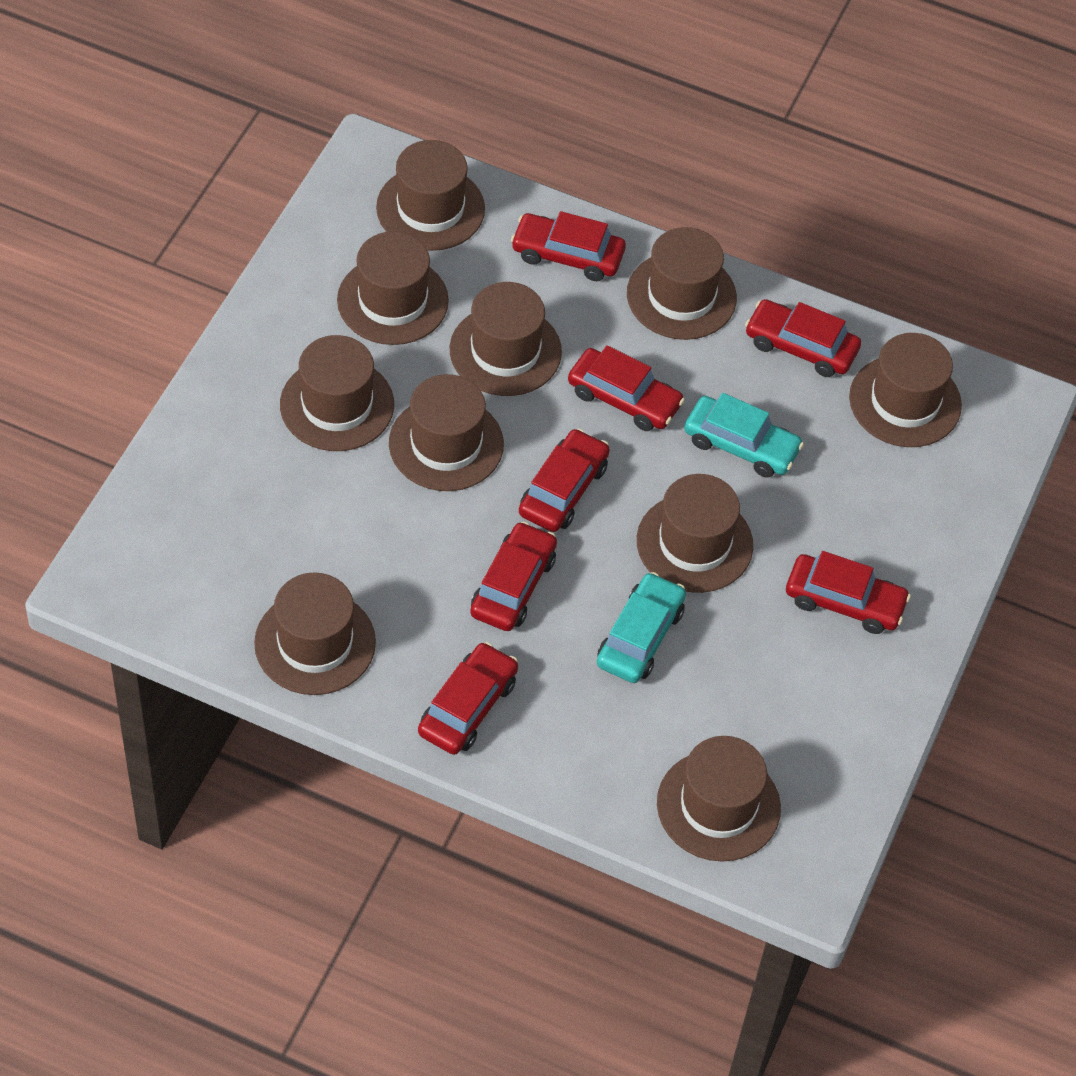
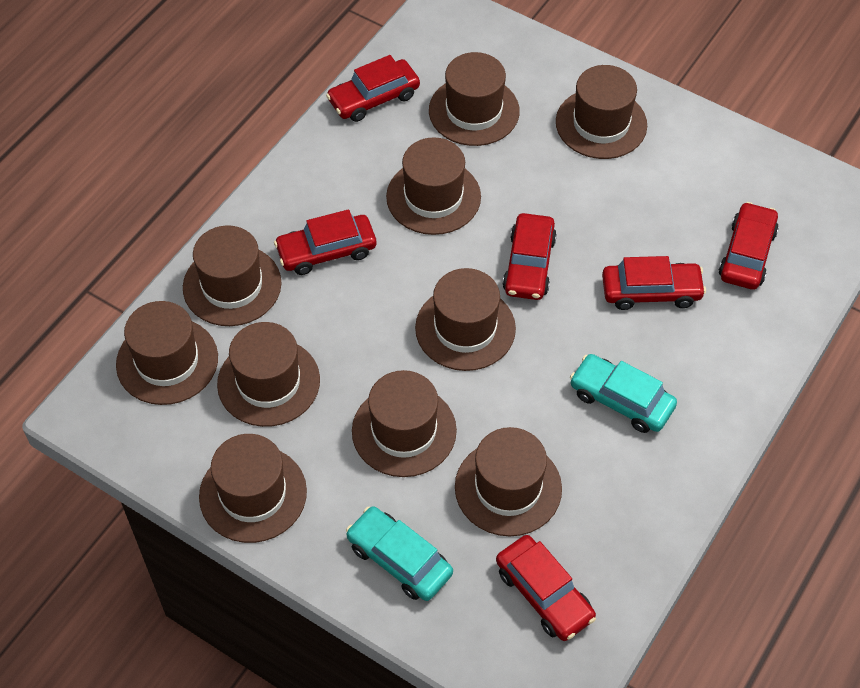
red car: [418,642,518,755] [470,521,557,631] [511,211,626,281] [519,428,610,532] [568,345,685,431] [745,299,861,377] [786,551,911,634] = 7 -> [274,209,376,275] [326,55,420,122] [496,535,596,641] [502,213,557,300] [602,256,706,310] [719,202,779,290] = 6

